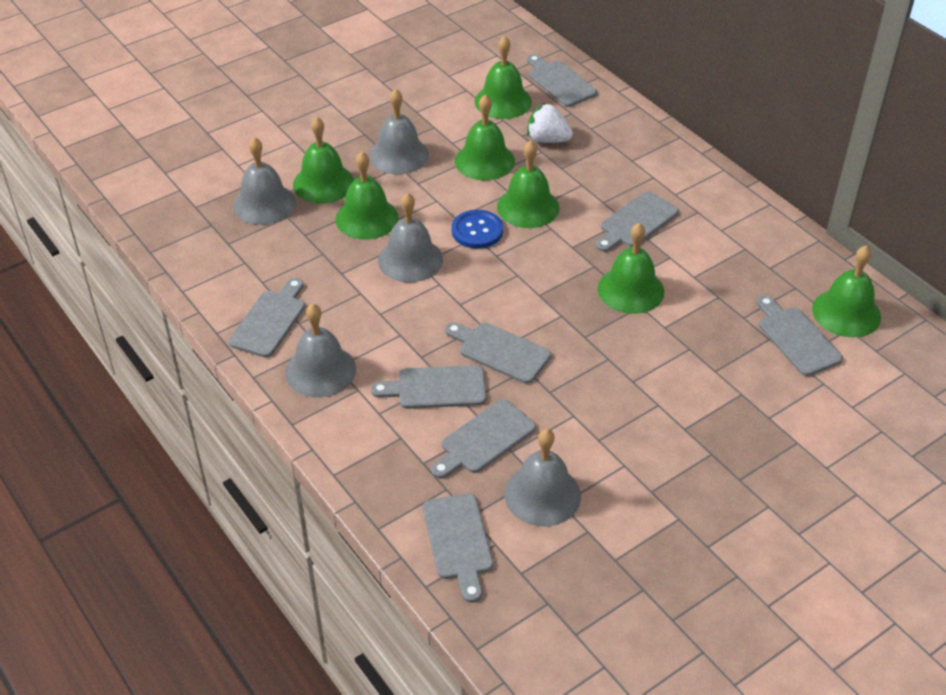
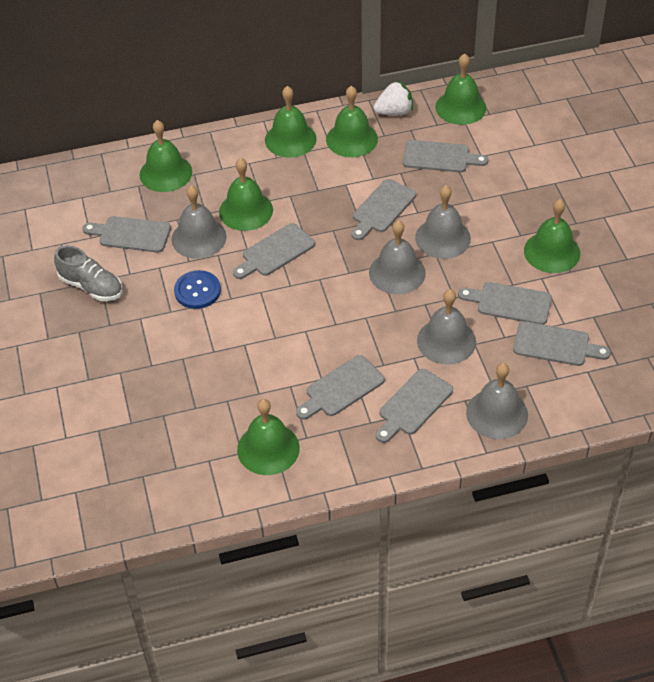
grey shoe: none = 0 -> [54,245,122,301] = 1

